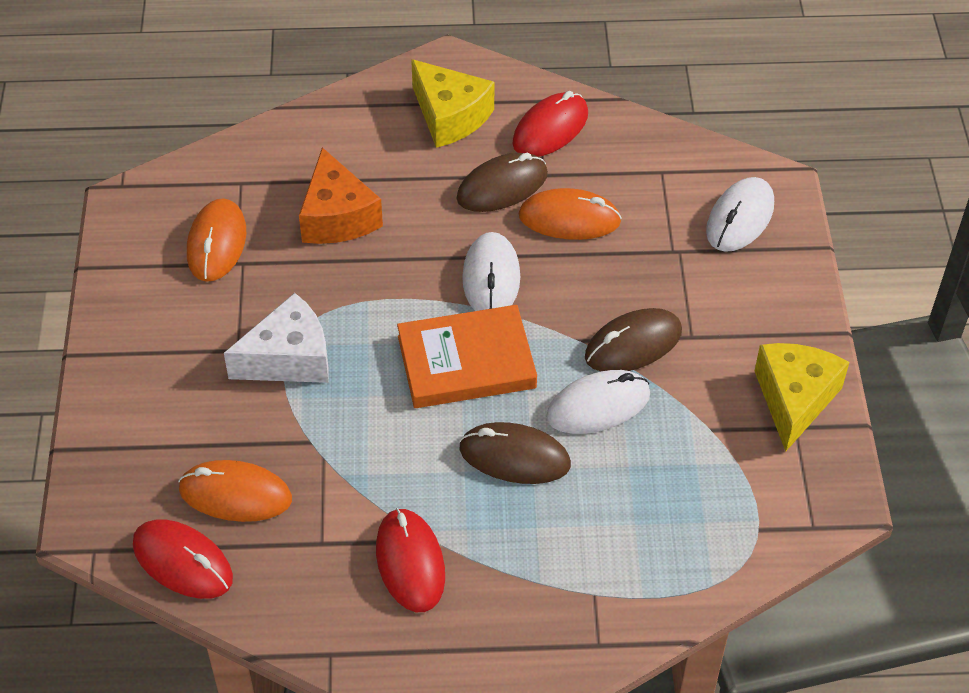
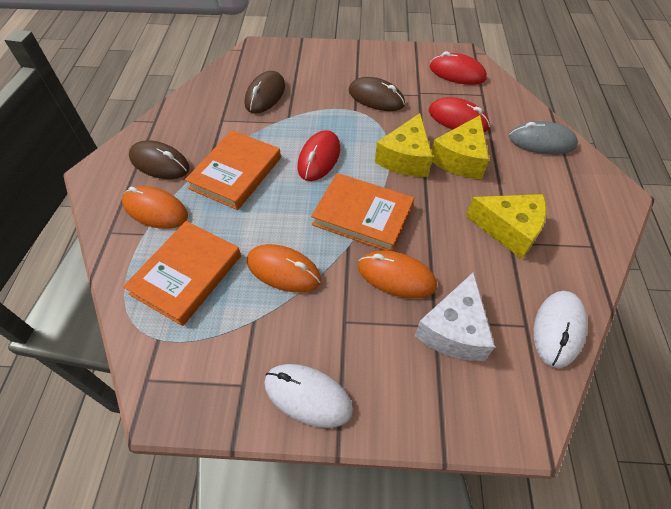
grey mouse: none = 0 -> [509,121,578,155] = 1
orange book: [397,305,537,408] = 1 -> [123,221,241,326] [185,130,281,210] [311,173,414,251] = 3
orange cheese: [299,147,383,244] = 1 -> none = 0
white mouse: [462,232,520,311] [546,370,650,434] [706,177,774,252] = 3 -> [264,364,353,428] [534,291,588,368] = 2
yellow cheese: [411,59,495,148] [755,343,849,452] = 2 -> [375,113,433,177] [431,115,489,179] [466,194,546,259] = 3

